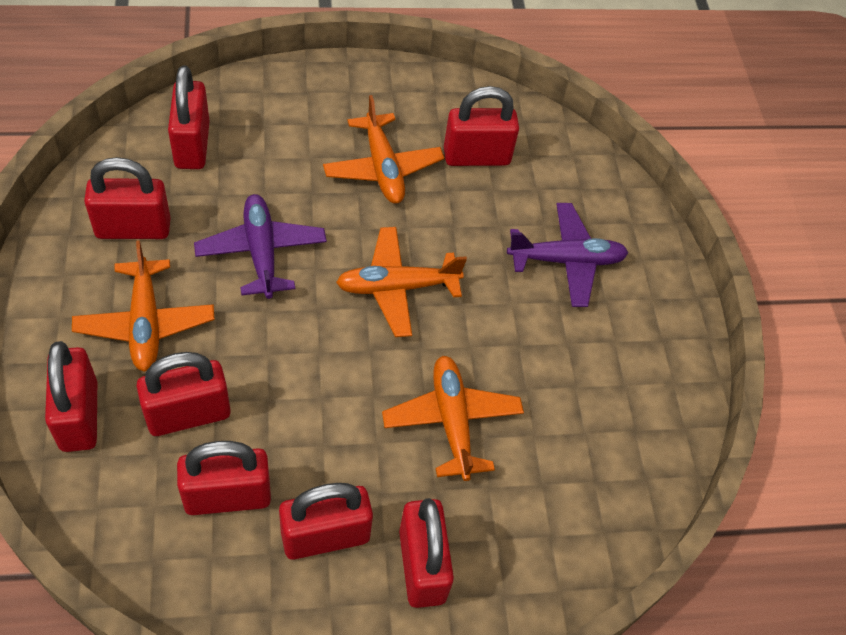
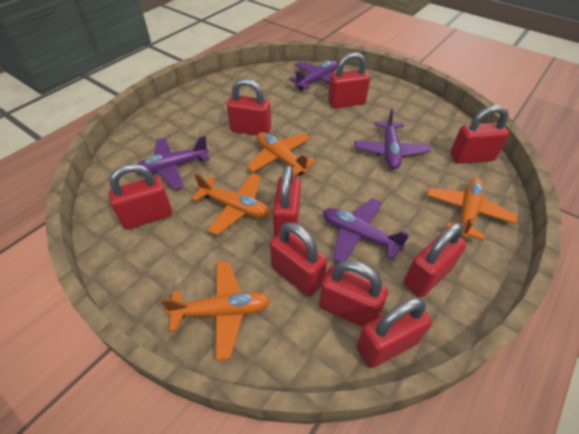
purple plane: [194,194,327,299] [507,203,628,307] = 2 -> [136,136,210,189] [289,61,338,91] [323,198,409,262] [354,108,431,169] = 4
red padlock: [45,341,97,452] [84,157,171,239] [136,352,231,436] [168,65,210,169] [177,441,271,515] [279,483,373,560] [399,498,454,608] [444,86,519,166] = 8 -> [109,164,172,229] [227,78,271,135] [270,222,327,297] [273,165,301,237] [319,260,388,327] [328,52,370,108] [357,298,432,368] [404,223,467,297] [450,105,509,164] = 9

